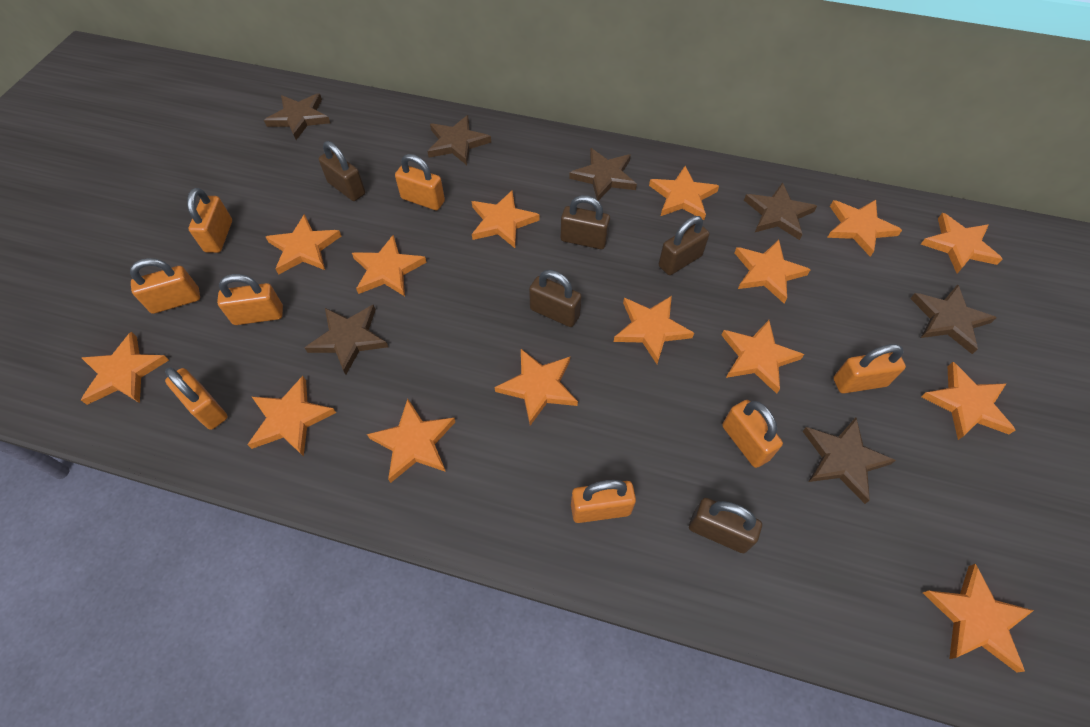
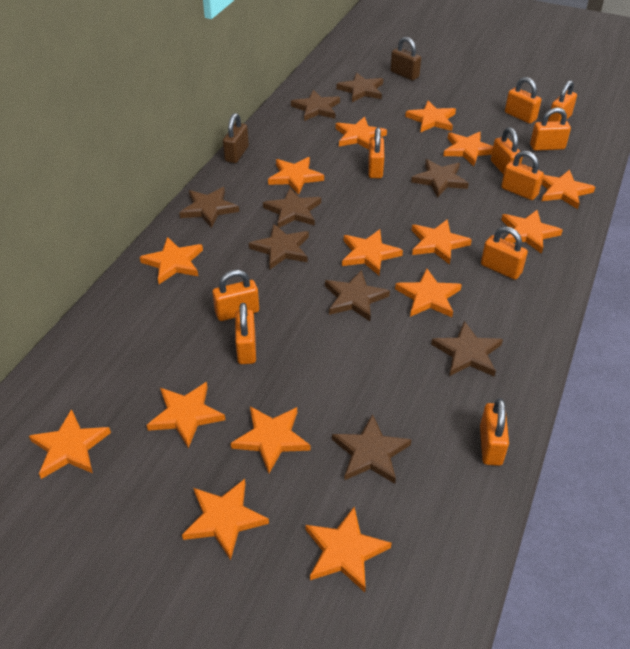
brown padlock: [319,141,365,201] [529,270,582,327] [560,195,610,249] [659,216,710,275] [689,498,762,553] = 5 -> [223,113,249,163] [390,37,421,81] = 2
brown star: [264,93,330,140] [305,305,388,375] [427,115,491,165] [569,148,637,201] [744,182,817,240] [803,418,896,504] [910,285,997,354] = 7 -> [179,187,239,228] [249,224,309,269] [263,188,321,228] [291,90,340,121] [325,270,390,321] [332,414,411,484] [336,72,383,102] [411,159,469,198] [431,321,503,376] = 9
orange padlock: [130,258,200,314] [165,368,228,430] [187,188,232,253] [217,274,283,325] [395,154,445,210] [571,480,636,523] [722,400,783,468] [833,344,906,394] = 8 -> [212,270,259,321] [235,303,256,364] [368,127,384,178] [480,399,509,466] [481,226,528,280] [491,127,523,175] [501,150,544,200] [505,77,541,124] [530,108,571,151] [548,80,577,122] = 10

